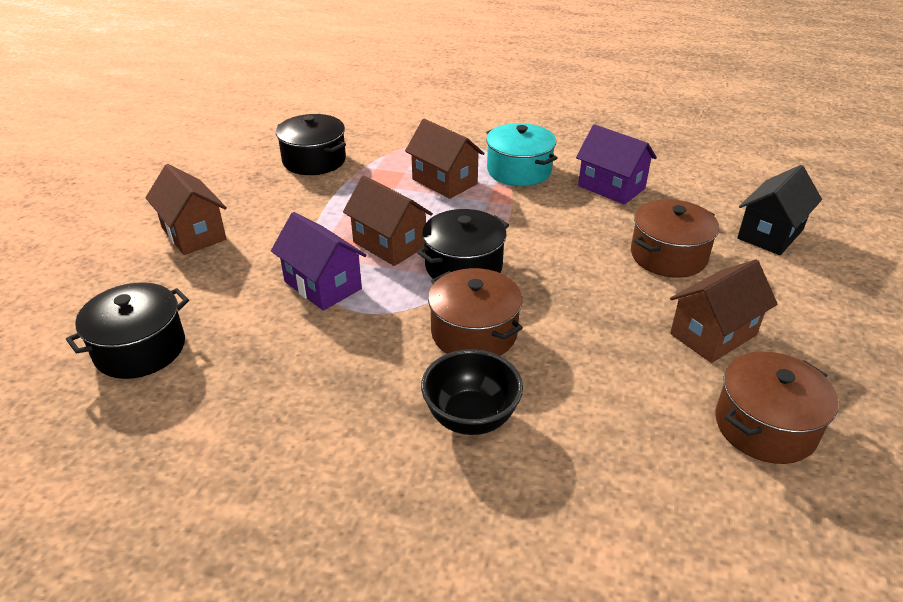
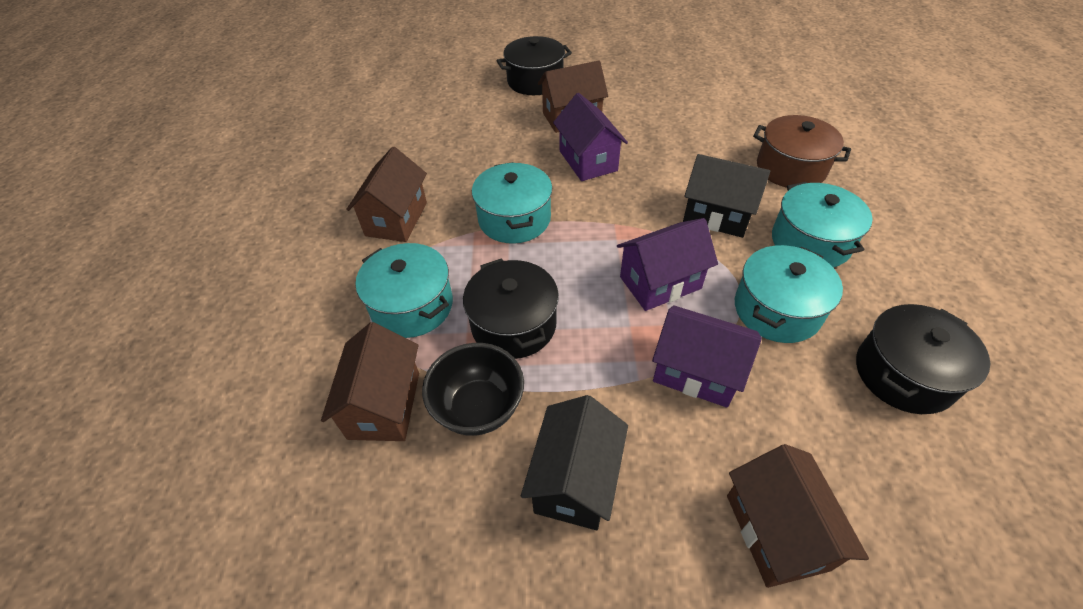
black house: [737,165,822,255] = 1 -> [521,395,628,530] [683,154,770,238] = 2
brown pot: [428,268,523,356] [631,199,719,278] [715,352,839,464] = 3 -> [753,115,851,188] = 1
purple house: [271,212,367,311] [576,124,657,205] = 2 -> [553,93,628,181] [617,218,718,311] [652,305,762,408] = 3
turquoise pot: [486,123,557,186] = 1 -> [356,243,453,338] [472,162,552,244] [735,245,843,343] [772,182,873,268] = 4

